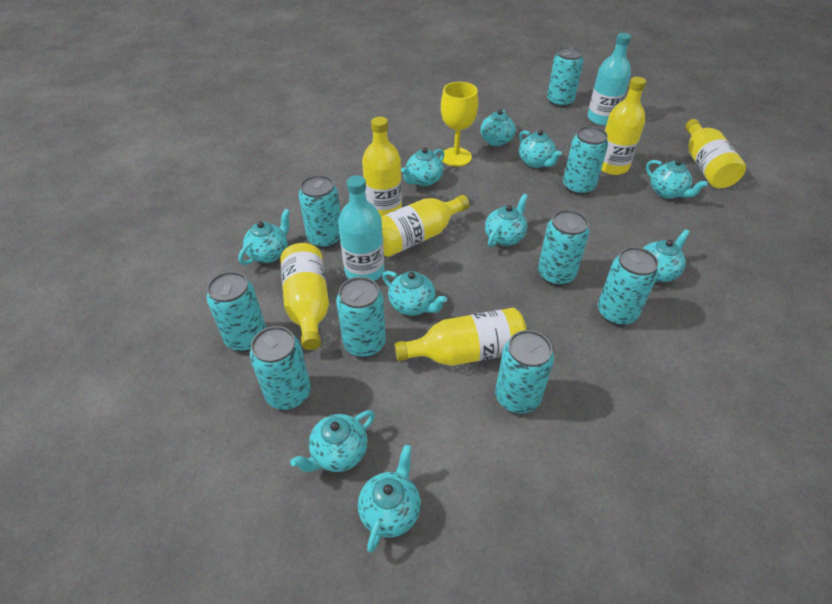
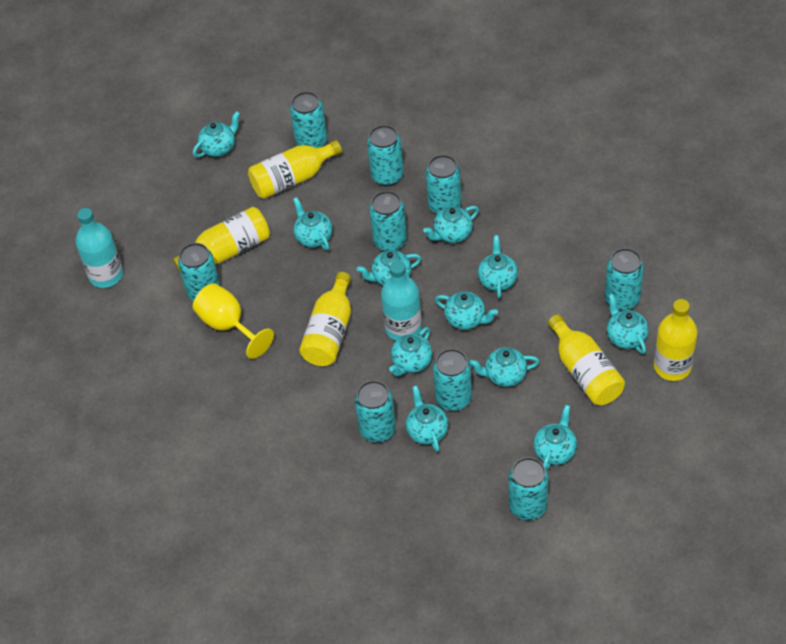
turquoise teapot: [239,209,290,265] [290,410,375,472] [358,445,421,553] [382,271,447,316] [401,147,444,186] [480,109,515,146] [485,194,528,247] [519,130,562,168] [644,229,690,282] [646,160,708,199] = 10 -> [193,111,240,157] [293,197,332,250] [357,250,421,286] [389,327,432,377] [406,385,448,452] [423,206,479,243] [435,291,498,330] [470,347,539,387] [478,235,518,298] [534,405,577,471] [607,294,648,354] = 11
yellow bottle: [280,243,329,350] [362,117,402,217] [381,195,469,257] [394,308,526,366] [601,77,647,175] [685,119,746,188] = 6 -> [173,207,270,272] [248,140,342,199] [299,272,351,366] [548,314,625,405] [654,299,698,381] = 5

